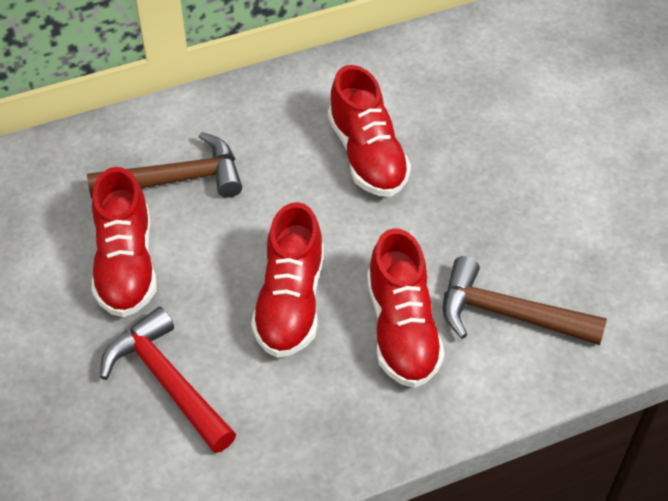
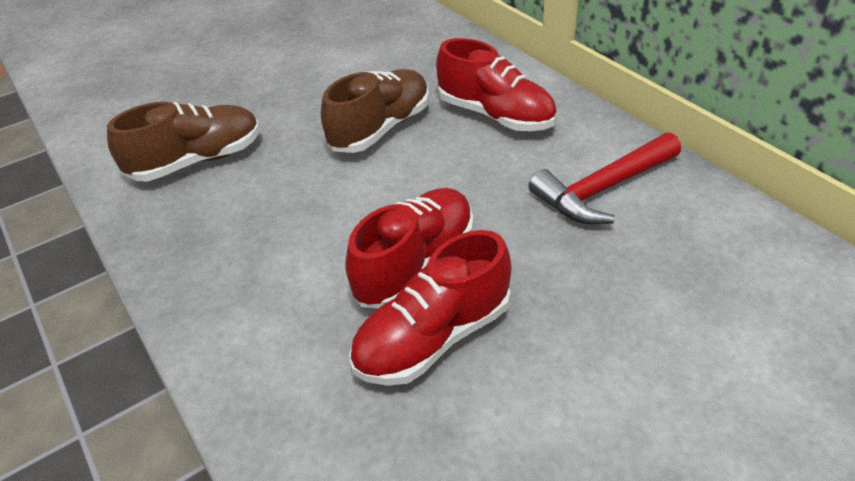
brown hammer: [87,132,242,199] [443,256,607,345] = 2 -> none = 0
brown shoe: none = 0 -> [107,102,260,181] [321,69,429,153] = 2
red shoe: [92,167,157,317] [251,202,324,358] [328,65,411,197] [367,228,445,388] = 4 -> [345,188,473,308] [349,230,511,386] [436,38,557,131] = 3

